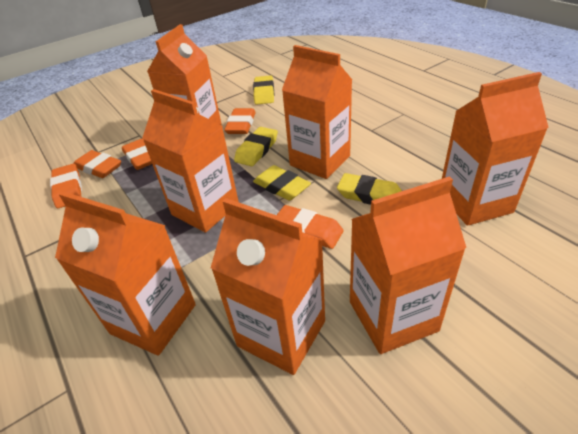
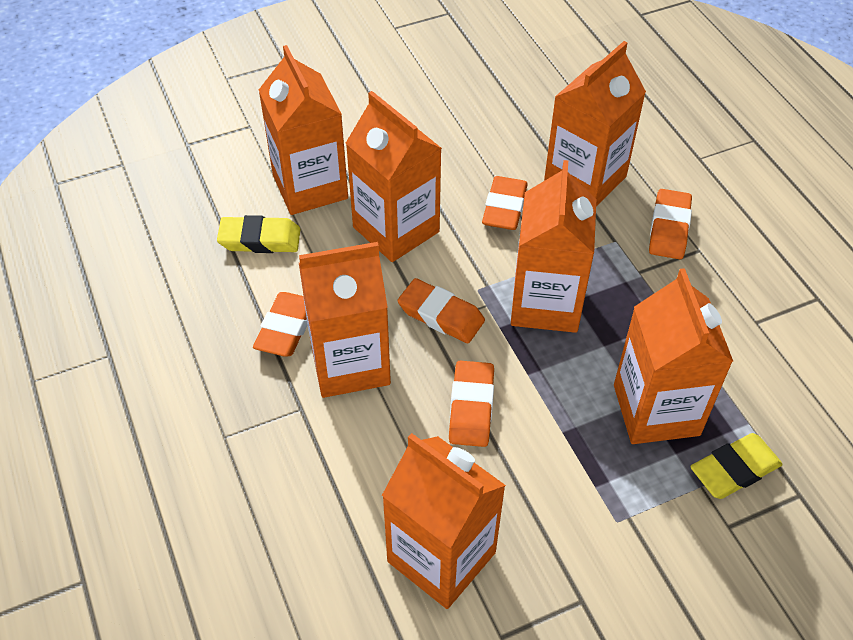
yellow eraser: [234,127,278,166] [253,75,274,105] [253,165,311,201] [337,173,402,205] = 4 -> [217,215,300,253] [690,433,783,499] = 2

